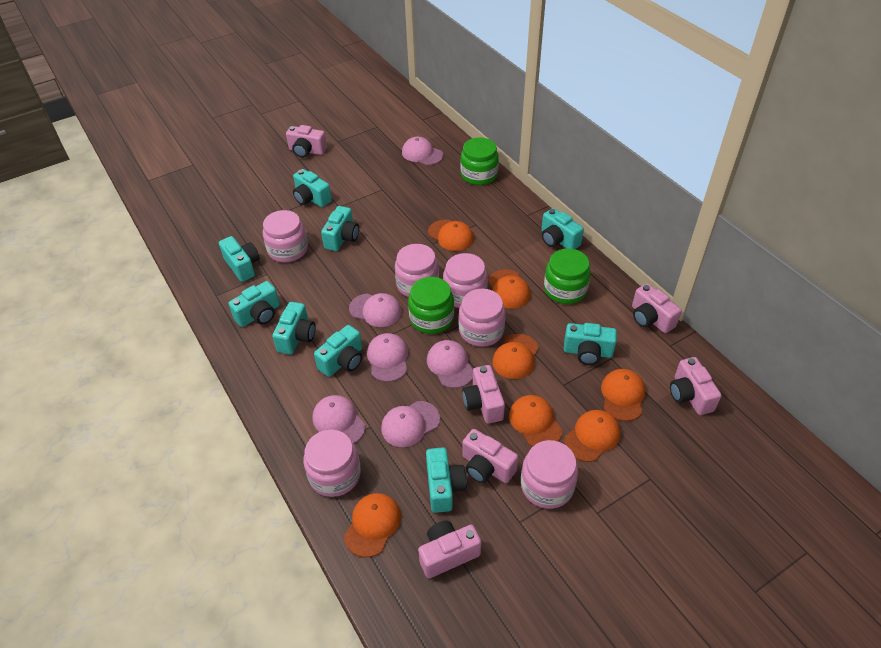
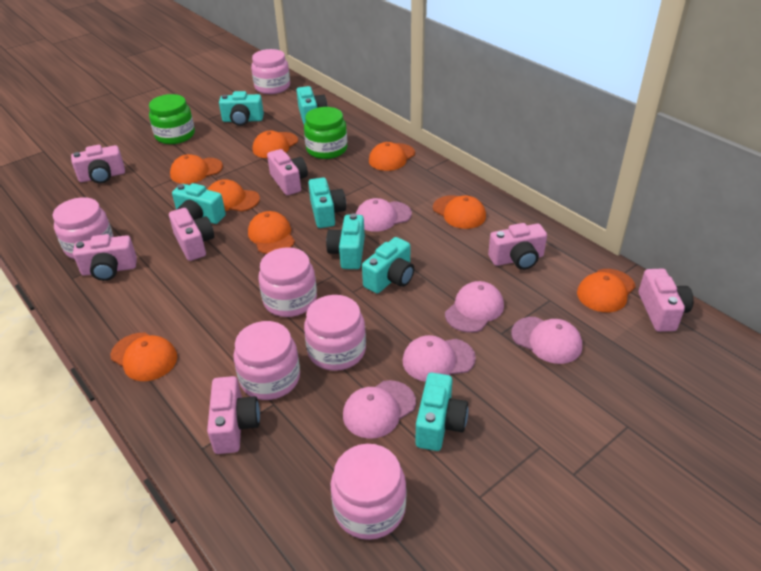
green jar: [408,277,454,334] [460,137,499,185] [544,248,591,304] = 3 -> [149,94,195,144] [304,107,347,159] = 2
orange cap: [344,493,401,557] [428,220,474,251] [488,269,530,309] [492,334,539,379] [509,395,562,447] [564,410,620,462] [601,369,645,421] = 7 -> [111,333,177,381] [170,154,223,184] [207,179,260,212] [248,211,295,254] [253,131,298,158] [369,142,415,171] [433,195,486,229] [577,269,636,312] = 8
pink camera: [286,125,327,158] [418,521,481,578] [462,365,505,424] [463,429,518,483] [632,283,682,333] [670,357,721,415] = 6 -> [71,145,125,184] [73,234,137,281] [169,208,214,261] [207,376,260,454] [267,149,308,195] [488,223,547,270] [639,268,694,332] = 7
pink cap: [312,395,365,443] [349,293,402,327] [367,333,408,382] [381,401,440,447] [402,137,443,165] [427,340,473,388] = 6 -> [343,380,416,439] [356,198,412,232] [403,335,476,382] [445,281,504,333] [511,317,582,364] = 5
turquoise camera: [219,236,260,282] [228,281,280,327] [272,302,315,354] [293,169,332,207] [314,325,362,377] [321,206,359,251] [426,447,467,513] [541,208,584,249] [564,323,617,365] = 9 -> [172,183,226,224] [219,91,264,126] [297,86,327,124] [308,178,346,228] [326,213,365,269] [362,237,414,293] [415,373,468,451] = 7

